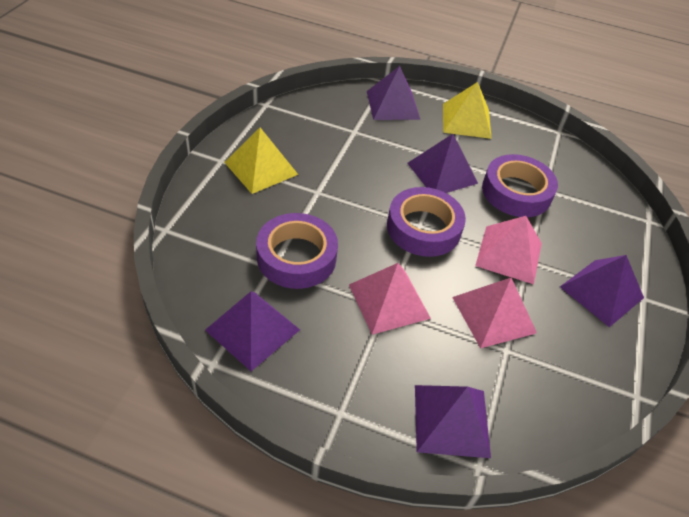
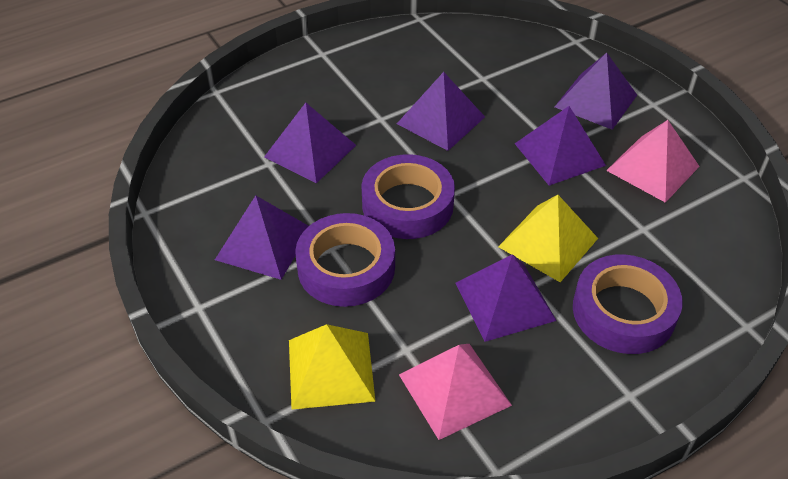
pink pyramid: [349,263,431,335] [452,278,537,348] [475,216,542,284] = 3 -> [399,344,512,440] [606,120,700,203] = 2
purple pyramid: [205,291,300,371] [367,66,420,120] [407,134,478,193] [415,385,491,458] [560,255,644,327] = 5 -> [215,195,309,280] [264,103,356,183] [397,72,485,151] [456,254,557,342] [515,106,606,186] [555,53,637,130] = 6

